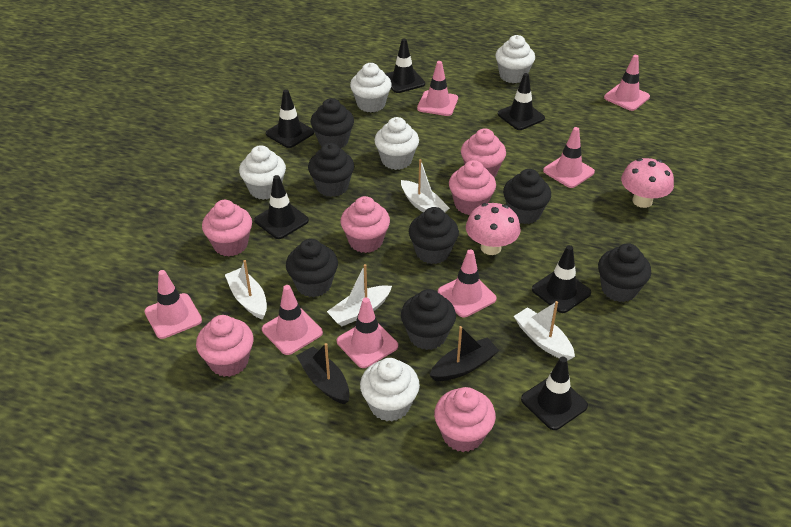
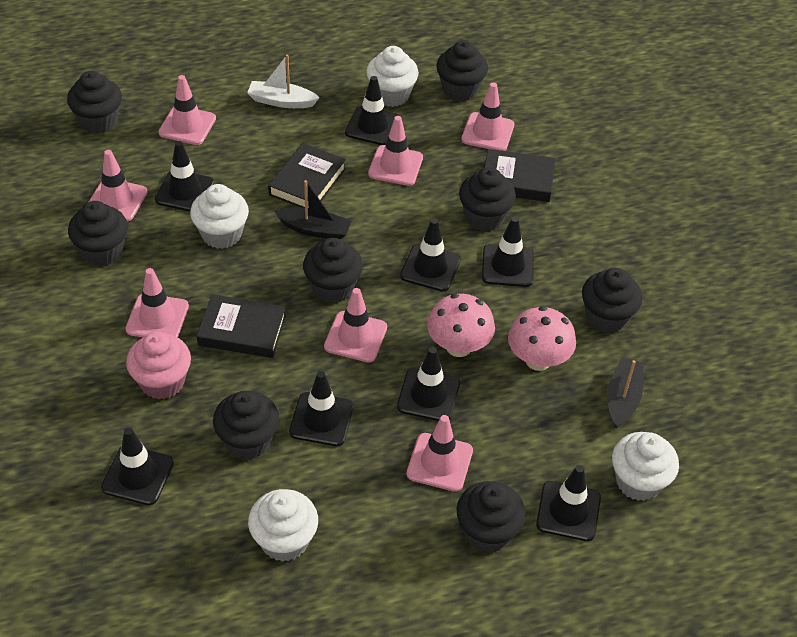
black book: none = 0 -> [197,294,286,358] [268,143,346,208] [485,149,556,202] = 3
black cupcake: [286,239,338,297] [308,143,354,197] [311,98,354,149] [401,289,456,350] [409,207,459,264] [503,169,551,224] [598,243,651,302] = 7 -> [67,71,122,133] [68,201,128,266] [213,391,280,459] [303,238,363,303] [436,40,488,101] [457,481,526,553] [459,167,516,231] [582,268,642,333] = 8
black traffic cone: [254,175,309,239] [266,89,314,148] [385,39,425,93] [498,73,545,130] [521,356,588,430] [532,245,591,313] = 6 -> [101,428,174,505] [155,141,214,212] [289,371,354,446] [345,76,399,145] [397,347,460,421] [400,218,461,291] [482,217,534,287] [536,465,601,541] = 8
pink cupcake: [196,315,253,377] [202,200,252,257] [340,196,390,253] [434,387,496,452] [449,160,496,215] [461,128,506,177] = 6 -> [126,332,191,400] = 1
white boat: [225,260,267,320] [327,264,392,326] [401,159,450,213] [514,301,575,361] = 4 -> [247,54,320,108] = 1
white cupcake: [239,145,286,200] [350,63,392,113] [360,358,420,422] [374,117,419,170] [496,35,535,83] = 5 -> [190,184,249,249] [248,489,318,562] [366,46,419,107] [612,432,679,501] = 4

